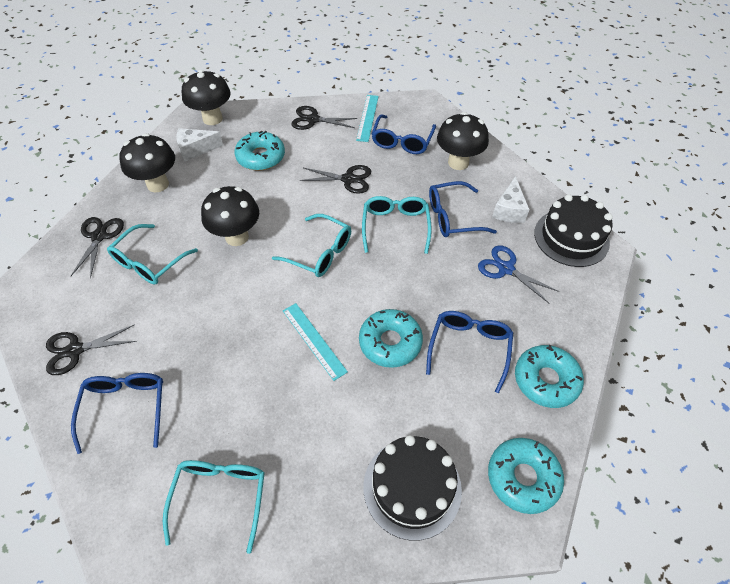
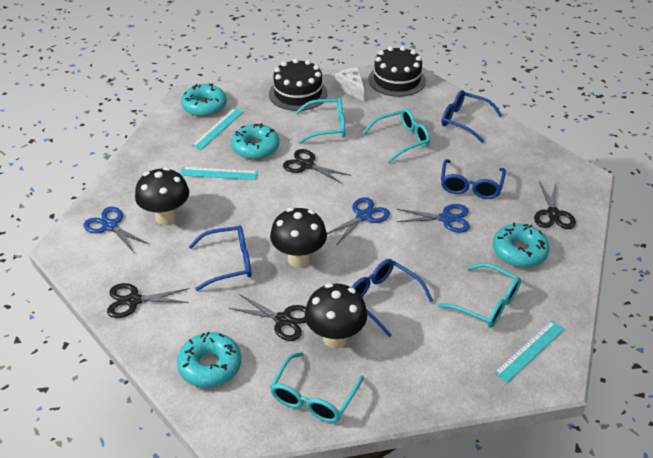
black mushroom: [119,133,175,192] [182,70,230,125] [201,186,259,246] [437,112,489,170] = 4 -> [135,167,189,226] [270,208,327,268] [305,283,367,348] = 3
blue scissors: [478,245,559,303] = 1 -> [84,207,149,252] [327,197,390,245] [397,204,470,233] = 3
turquoise ruler: [283,303,348,381] [356,95,379,142] = 2 -> [180,167,258,180] [192,108,243,150] [494,320,565,383] = 3
white cheese: [176,128,223,161] [492,176,530,223] = 2 -> [335,67,364,102] = 1

